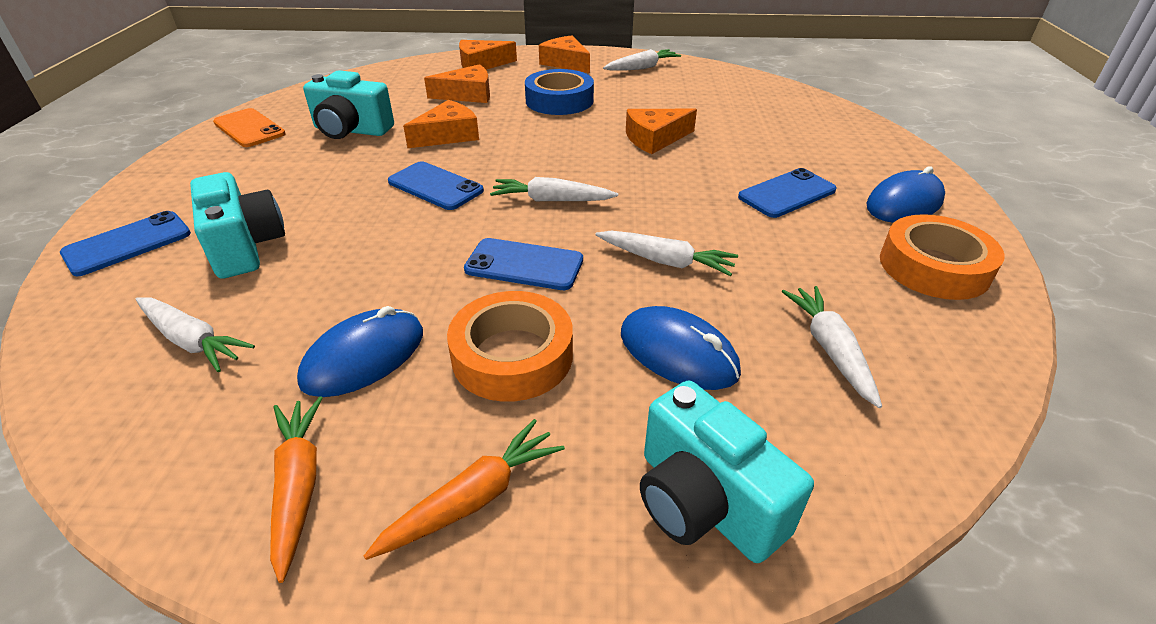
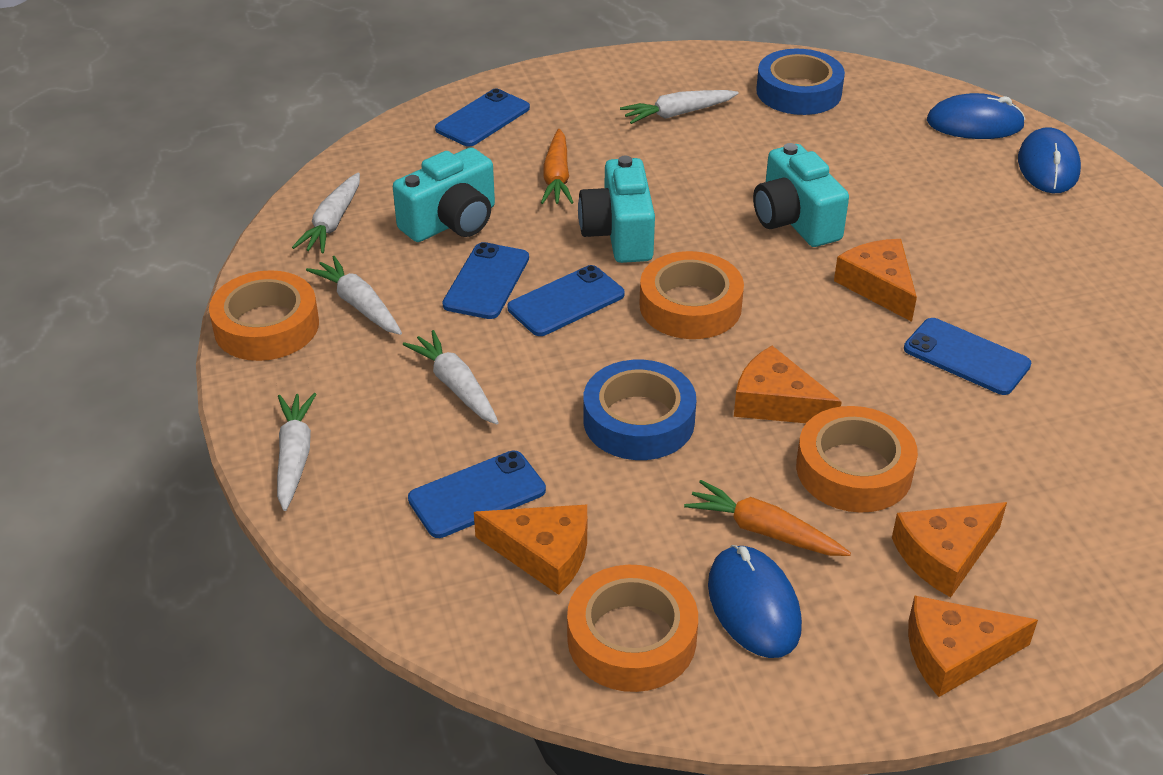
blue phone: [60,211,191,276] [388,161,484,210] [464,238,583,290] [738,168,837,218] = 4 -> [408,451,546,538] [435,89,530,147] [442,242,529,319] [508,265,625,336] [904,318,1031,395] = 5
blue tape: [525,69,594,115] = 1 -> [584,360,696,460] [756,49,845,115] = 2
orange phone: [213,108,286,147] = 1 -> none = 0
orange tape: [447,291,573,402] [880,214,1005,300] = 2 -> [209,270,319,361] [567,565,698,692] [639,251,744,339] [796,406,918,513] = 4

